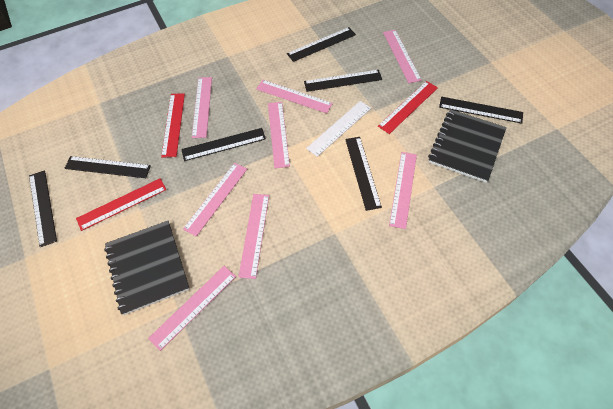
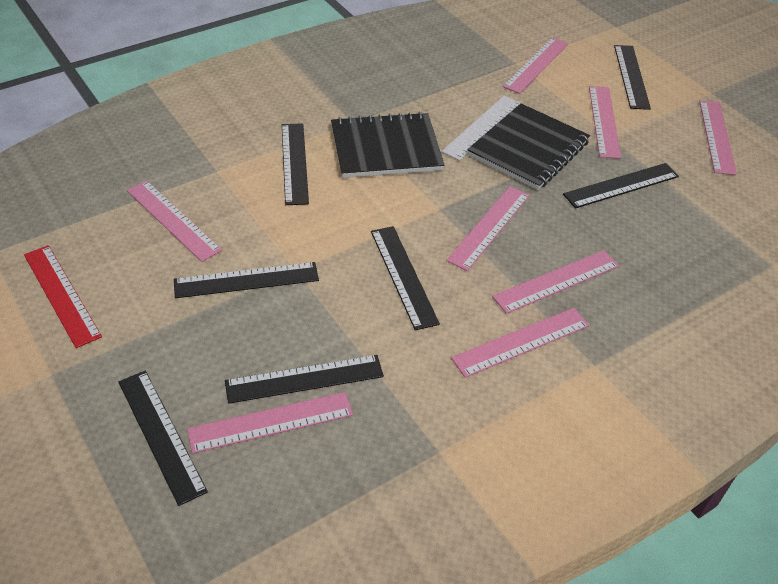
red ruler: [76,178,167,231] [161,93,185,158] [378,81,438,134] = 3 -> [24,245,102,348] = 1

